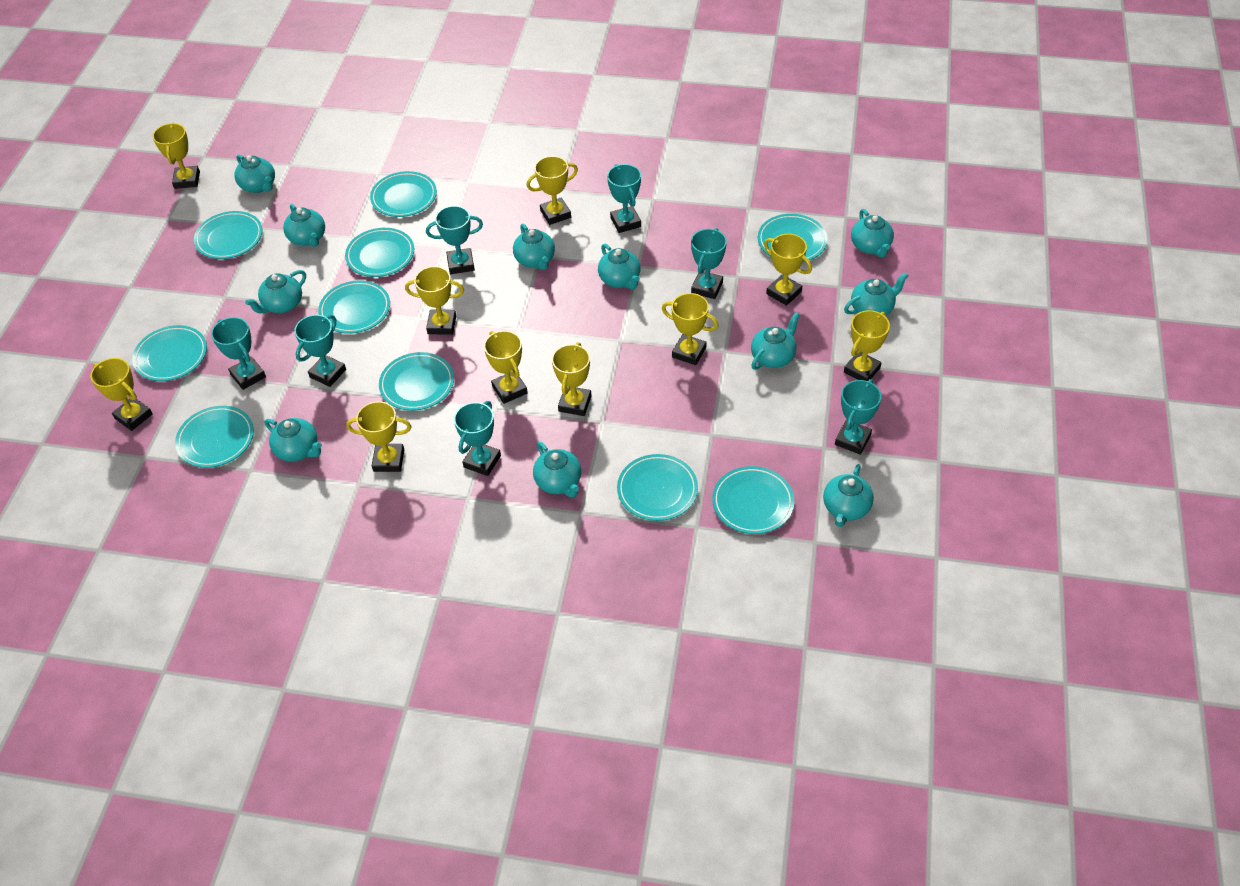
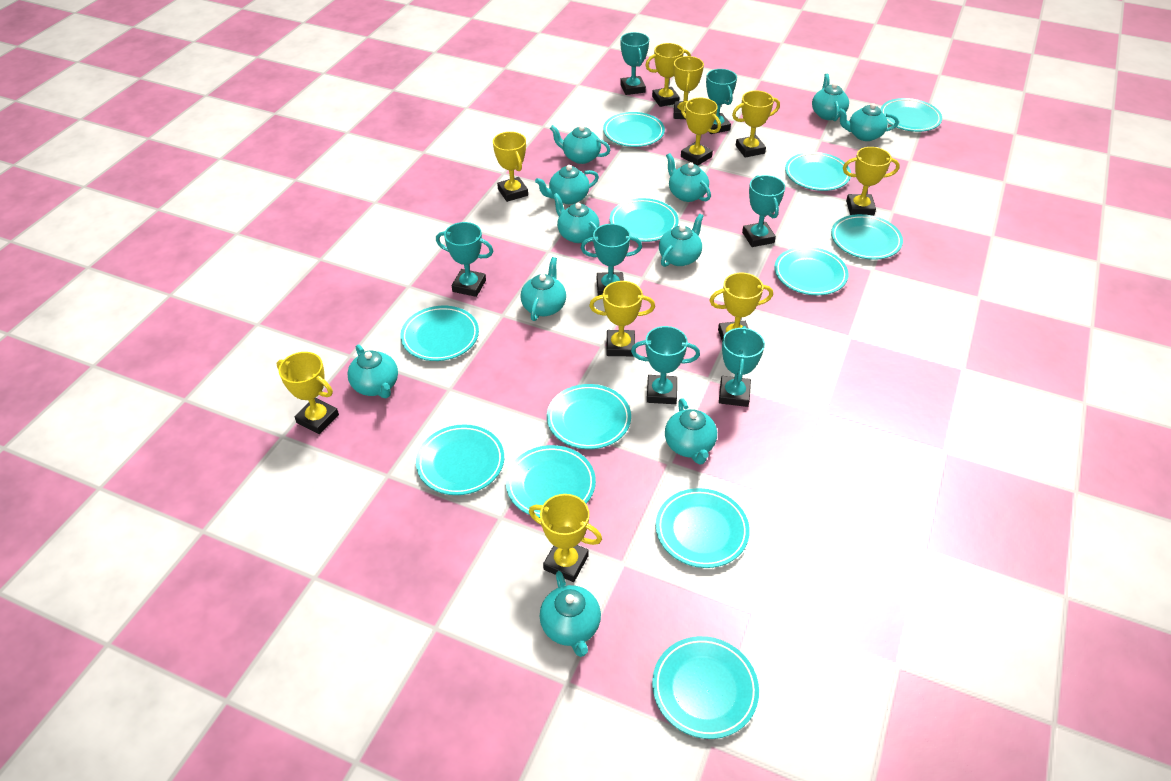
turquoise plate: [132,325,207,381] [175,406,254,468] [194,211,263,259] [318,280,390,334] [345,228,414,277] [370,171,437,217] [379,352,454,411] [617,454,698,521] [712,466,794,534] [758,214,828,262] = 10 -> [400,306,479,361] [416,424,504,495] [506,445,596,518] [547,384,631,449] [603,112,665,147] [610,198,678,242] [652,636,759,739] [656,488,750,568] [774,247,849,295] [785,152,851,191] [831,214,903,260] [881,98,942,132] = 12

